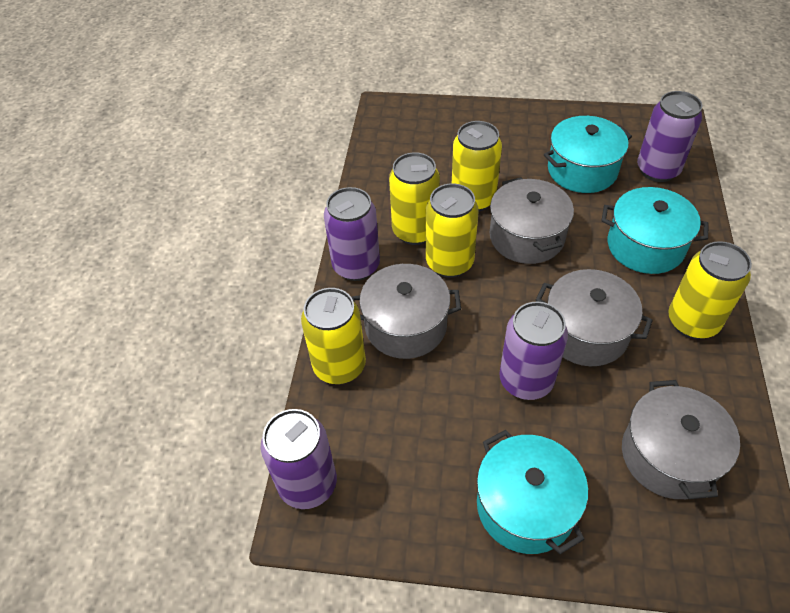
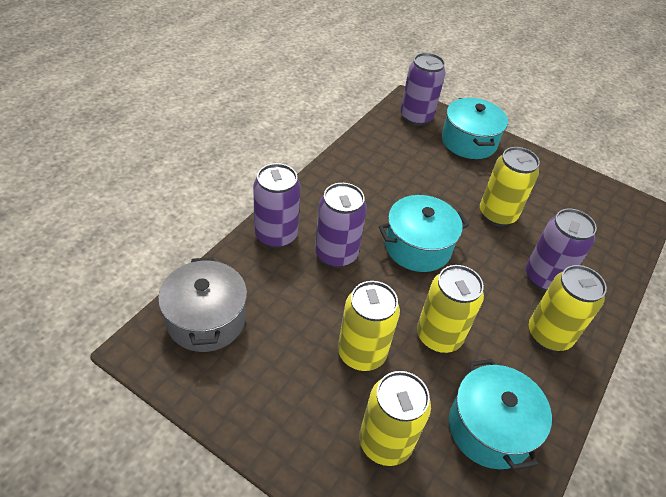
grey pot: [352,264,461,359] [490,177,574,264] [536,269,653,366] [622,380,740,499] = 4 -> [158,257,247,352] = 1

